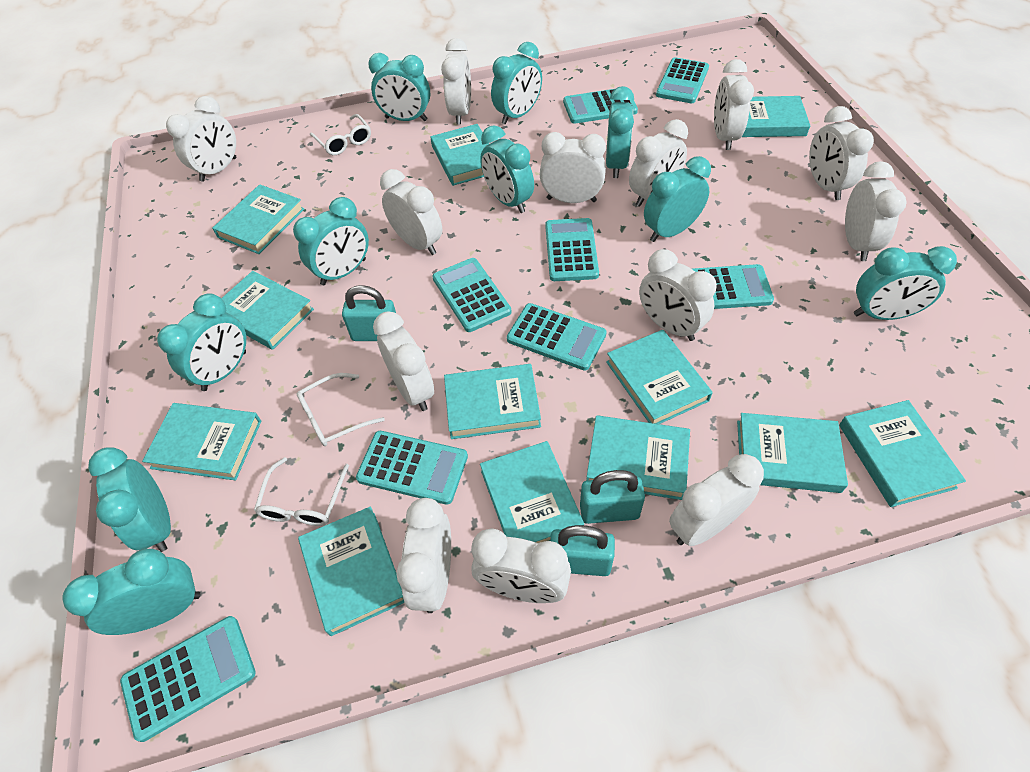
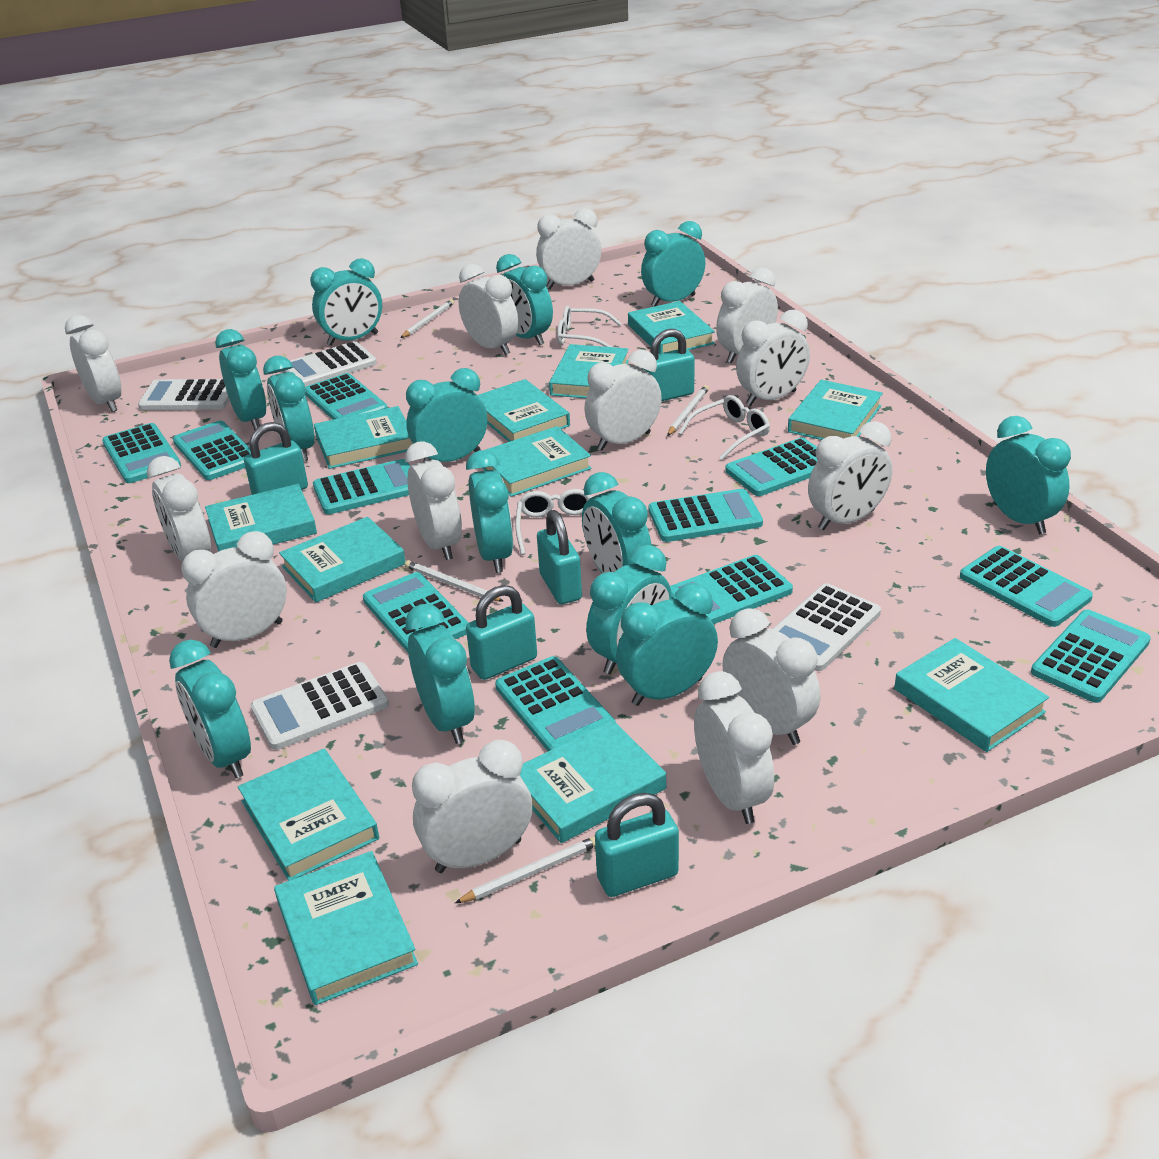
turquoise calculator: [120,616,256,742] [356,431,468,505] [432,258,512,332] [507,303,607,371] [545,218,599,281] [563,89,638,124] [656,57,709,103] [692,264,774,309] = 8 -> [102,423,181,483] [173,420,251,480] [305,373,388,420] [313,459,410,514] [363,572,469,652] [495,656,616,751] [649,489,763,542] [670,555,793,624] [725,437,817,496] [960,546,1093,627] [1031,609,1151,703] = 11
turquoise clock: [62,549,201,635] [88,447,171,552] [157,293,246,391] [293,197,369,285] [368,53,430,121] [480,125,534,213] [491,42,542,124] [606,86,634,178] [644,156,711,242] [854,246,957,320] = 10 -> [169,640,251,778] [215,329,266,430] [263,356,315,461] [310,258,382,346] [405,604,475,744] [406,368,487,462] [466,450,513,573] [496,254,553,345] [582,472,652,573] [586,545,672,674] [616,583,718,706] [641,221,705,307] [986,416,1071,534] = 13
turquoise padlock: [342,285,396,341] [550,525,615,576] [580,470,645,524] = 3 -> [244,422,308,495] [466,585,537,680] [537,510,582,604] [595,793,679,897] [644,329,695,401] = 5
white calculator: none = 0 -> [138,379,230,410] [251,662,389,750] [282,341,377,387] [773,583,881,671] = 4
white pencil: none = 0 -> [401,299,454,338] [404,560,504,602] [455,836,595,903] [667,385,709,436] = 4

